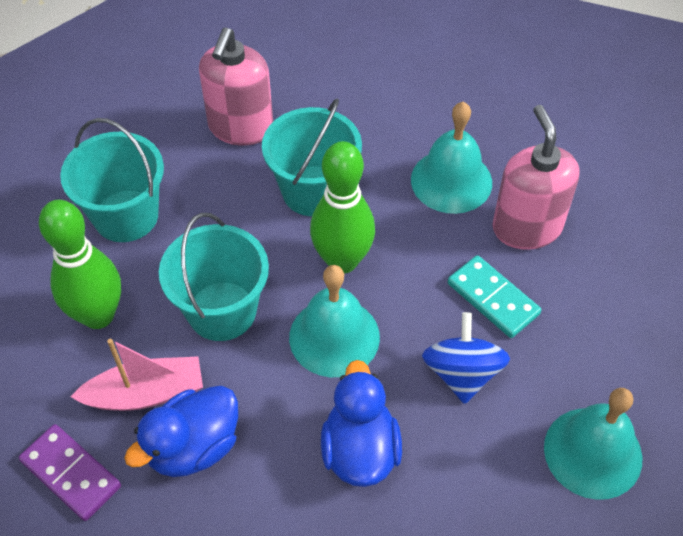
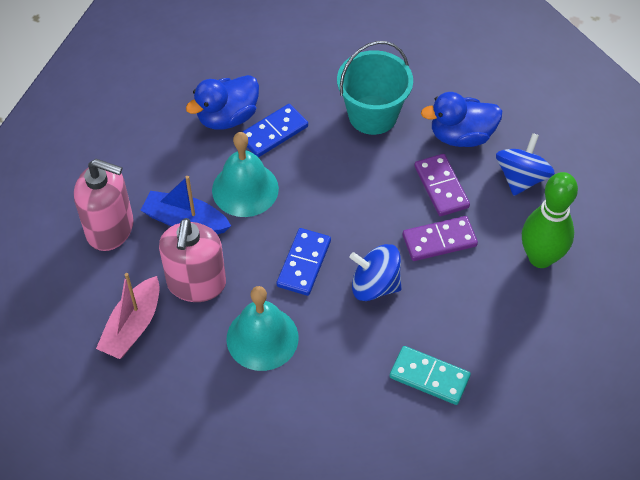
blue boat: none = 0 -> [140,176,231,234] = 1
blue domino: none = 0 -> [243,104,308,157] [277,228,331,296] = 2
blue spinning top: [422,312,510,404] = 1 -> [349,244,401,301] [496,133,555,196] = 2
green bowling pin: [39,200,121,329] [310,141,375,274] = 2 -> [522,172,578,268] = 1
purple domino: [19,424,121,521] = 1 -> [403,216,478,261] [414,154,470,216] = 2
turquoise bell: [289,265,380,377] [411,102,492,214] [544,388,642,500] = 3 -> [212,132,279,217] [226,286,299,371] = 2
turquoise bucket: [60,118,164,242] [159,213,269,341] [262,99,362,216] = 3 -> [337,41,413,135] = 1

